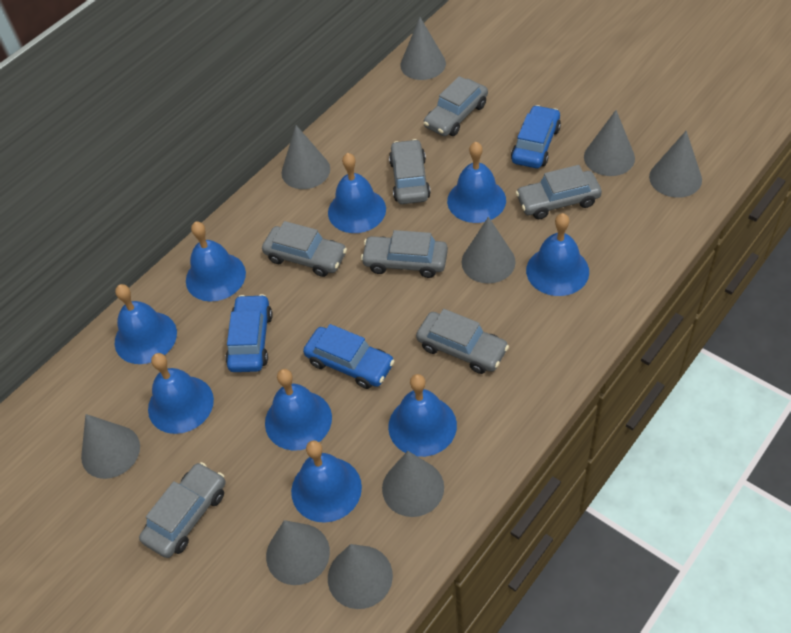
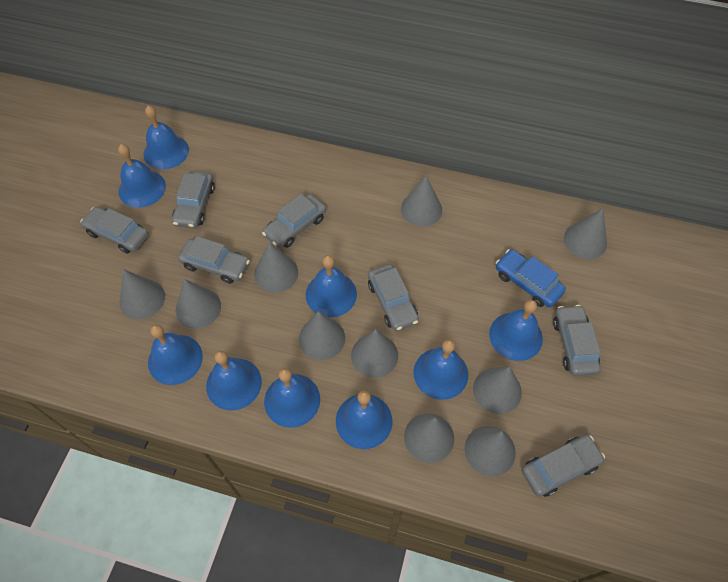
blue car: [225,294,273,372] [303,324,395,389] [511,105,561,168] = 3 -> [496,249,566,307] = 1
grey cone: [81,414,140,479] [266,520,330,585] [281,125,330,189] [328,544,393,609] [382,451,444,517] [400,17,446,80] [462,217,516,283] [584,110,635,176] [649,131,702,198] = 9 -> [120,270,165,319] [176,279,221,329] [254,242,298,293] [299,311,345,360] [351,329,398,378] [401,176,442,227] [404,413,454,463] [465,426,516,477] [473,367,522,414] [564,208,607,259] = 10

